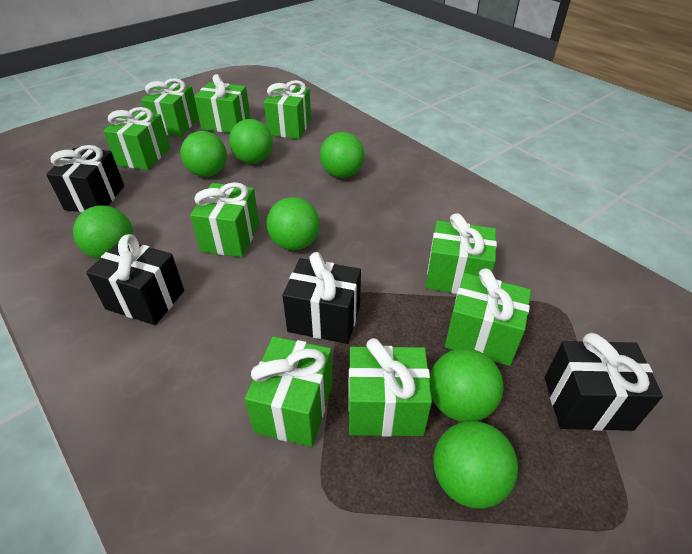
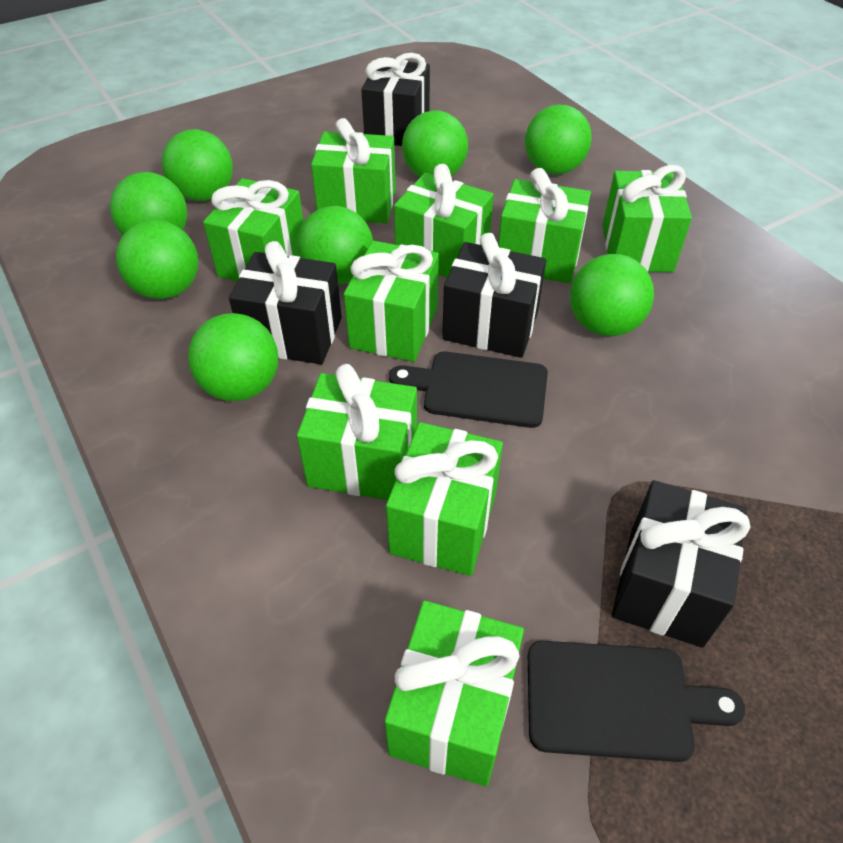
black cutting board: none = 0 -> [389,351,548,428] [528,641,745,762] = 2
green ball: [73,206,133,259] [180,131,227,177] [229,119,273,164] [266,197,320,250] [320,132,364,178] [429,348,504,422] [433,421,518,509] = 7 -> [110,172,187,235] [116,220,198,299] [162,129,233,201] [188,313,279,401] [297,206,373,284] [402,110,468,177] [525,105,592,175] [570,254,654,336] = 8

